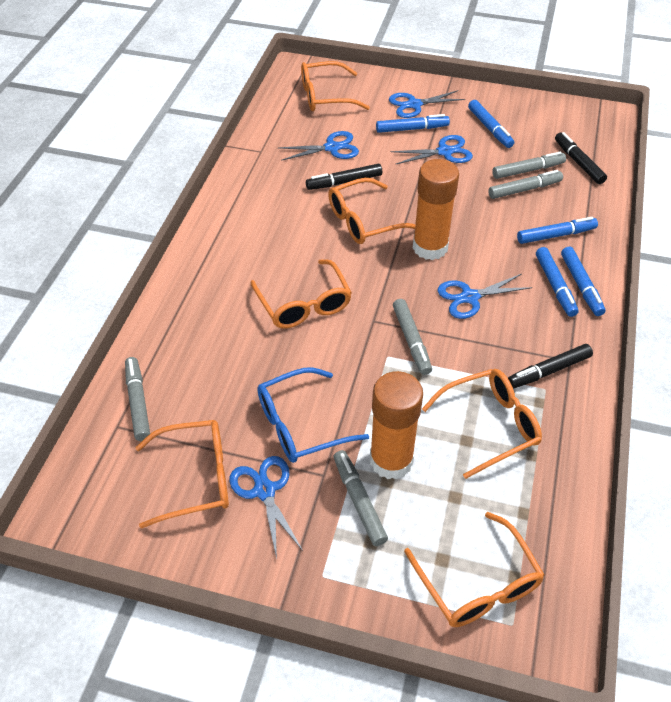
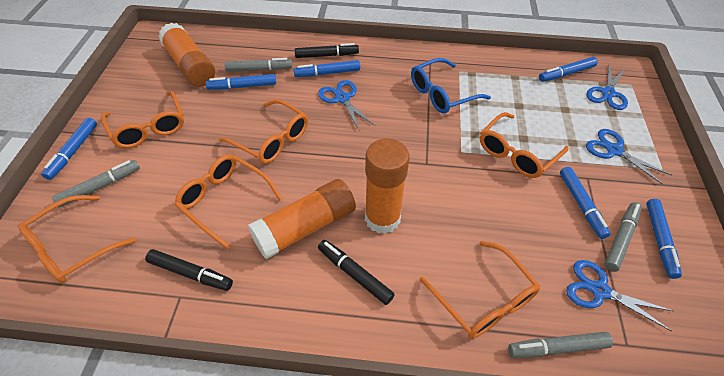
blue marker: [376,114,450,133] [468,100,514,148] [517,217,598,244] [536,247,579,317] [561,247,606,316] = 5 -> [41,118,97,180] [206,74,276,90] [294,60,360,77] [539,57,598,82] [560,167,611,239] [646,199,682,279] = 6
blue scissors: [229,456,303,559] [278,131,359,161] [389,90,465,118] [391,135,473,165] [438,274,532,319] = 5 -> [318,80,375,130] [566,260,673,331] [586,64,628,110] [586,129,672,185] = 4
grey marker: [125,357,150,441] [334,450,388,546] [393,299,432,375] [488,170,563,199] [492,152,566,179] = 5 -> [52,160,140,207] [225,58,292,72] [508,332,613,358] [604,202,642,272] = 4
orange glue stick: [370,371,423,479] [413,159,459,260] = 2 -> [158,22,215,87] [248,179,356,259] [365,138,410,234] = 3

